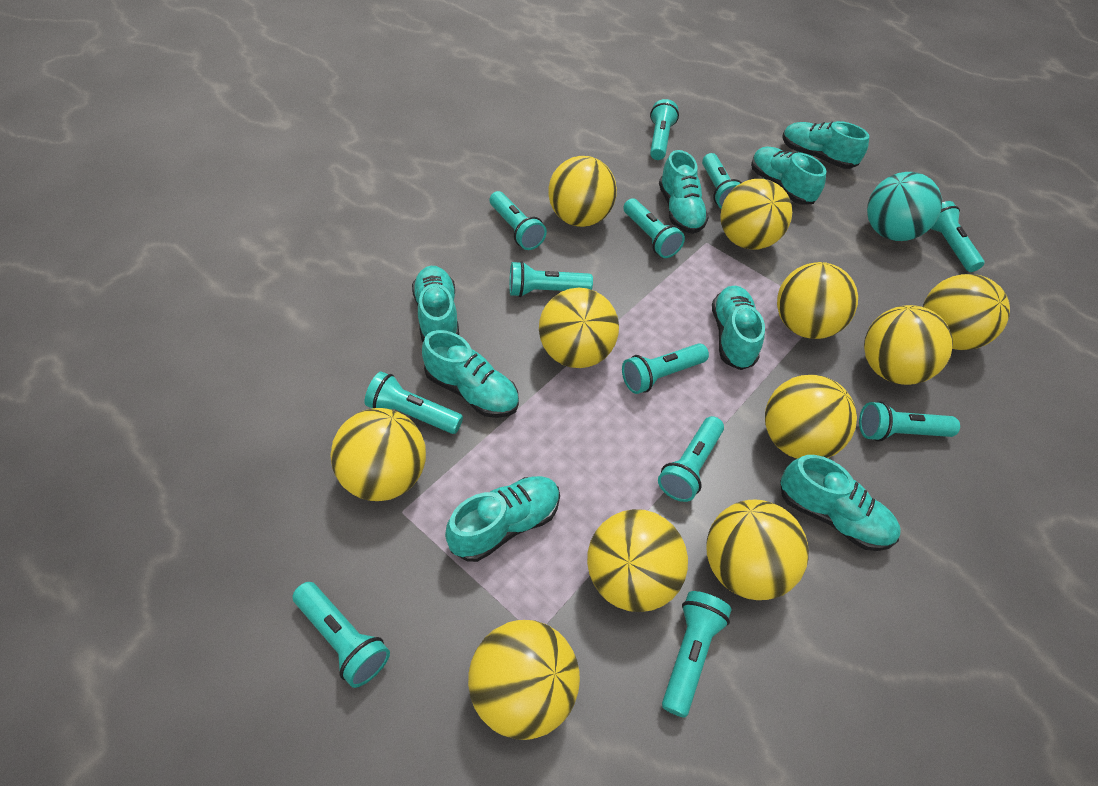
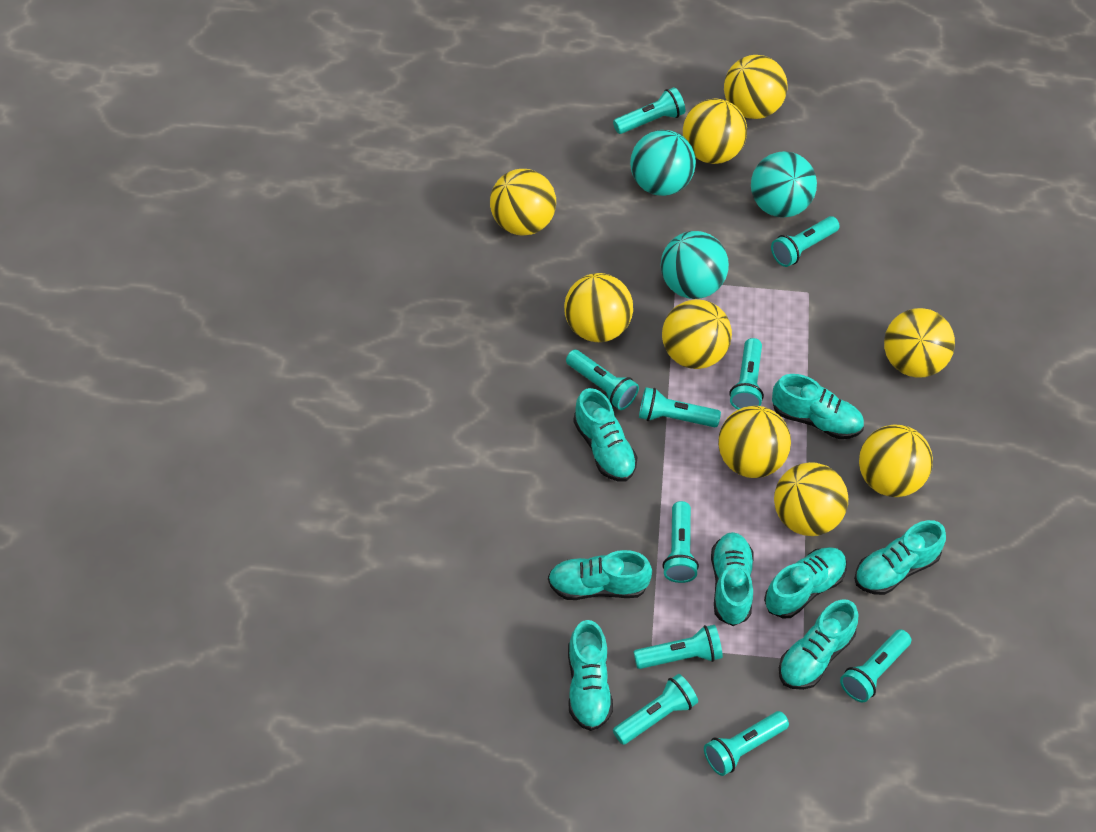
turquoise ball: [867,172,942,241] = 1 -> [630,130,696,196] [661,231,729,299] [751,151,817,218] = 3
turquoise flashlight: [293,582,390,688] [365,371,463,434] [490,191,547,250] [509,261,593,297] [622,343,709,394] [623,198,685,258] [650,99,679,160] [658,416,724,502] [662,591,732,718] [702,153,742,208] [859,401,960,441] [930,201,984,272] = 12 -> [566,350,639,410] [613,87,685,134] [613,674,698,745] [633,625,723,669] [639,387,721,427] [662,501,699,583] [704,711,789,776] [730,338,764,410] [771,216,840,267] [840,629,911,702] = 10
yellow ball: [330,408,426,501] [468,620,580,740] [539,288,619,368] [548,156,617,227] [587,509,688,612] [706,499,809,600] [720,179,792,250] [765,375,857,459] [777,262,858,339] [864,305,953,385] [923,274,1010,350] = 11 -> [490,169,556,236] [564,273,633,342] [662,299,732,369] [683,99,747,164] [718,406,791,478] [724,55,787,119] [774,462,848,536] [859,425,933,497] [884,308,955,378] = 9

